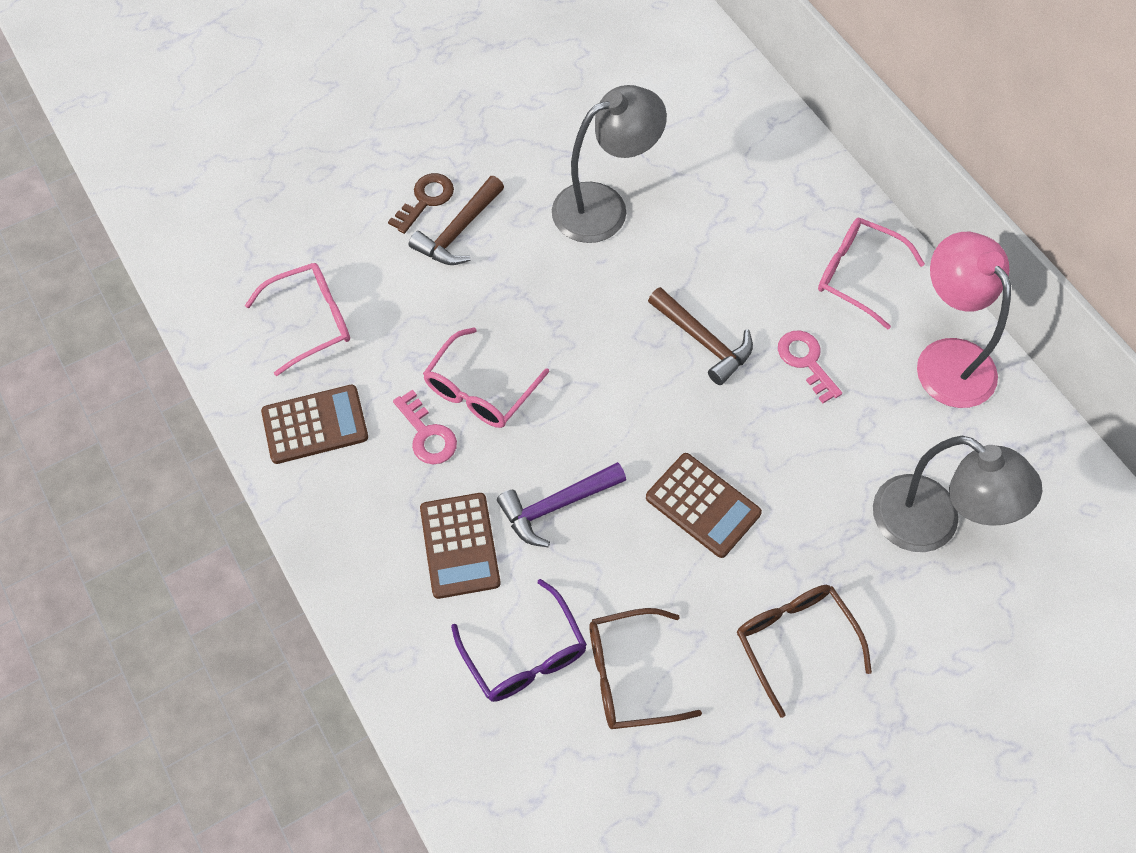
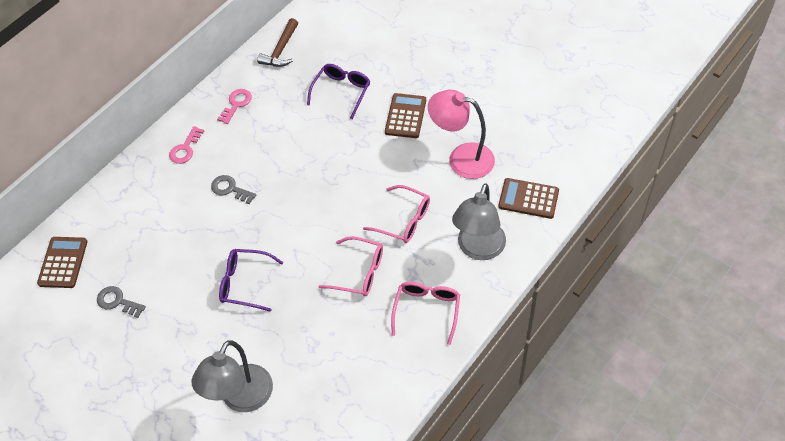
brown glasses: [589,608,702,729] [737,585,872,718] = 2 -> none = 0
brown hammer: [409,176,504,265] [648,287,753,385] = 2 -> [257,18,298,67] = 1
brown key: [388,173,454,234] = 1 -> none = 0
grey key: none = 0 -> [97,286,146,318] [211,175,256,204] = 2
purple glasses: [451,579,587,702] = 1 -> [219,249,283,312] [307,64,370,119] = 2
purple hammer: [497,462,626,547] = 1 -> none = 0

